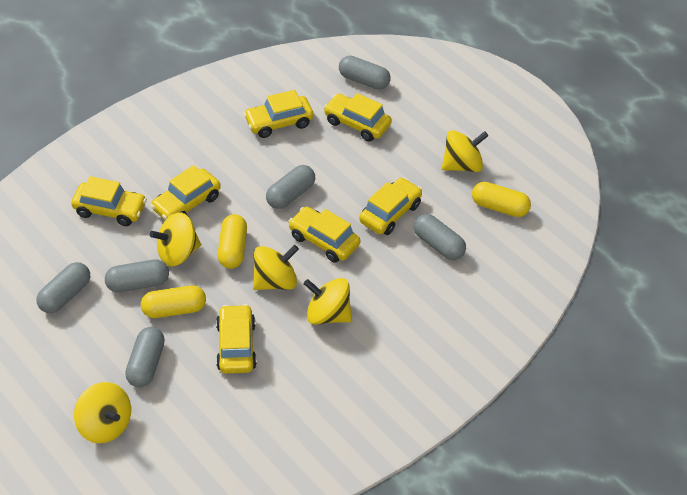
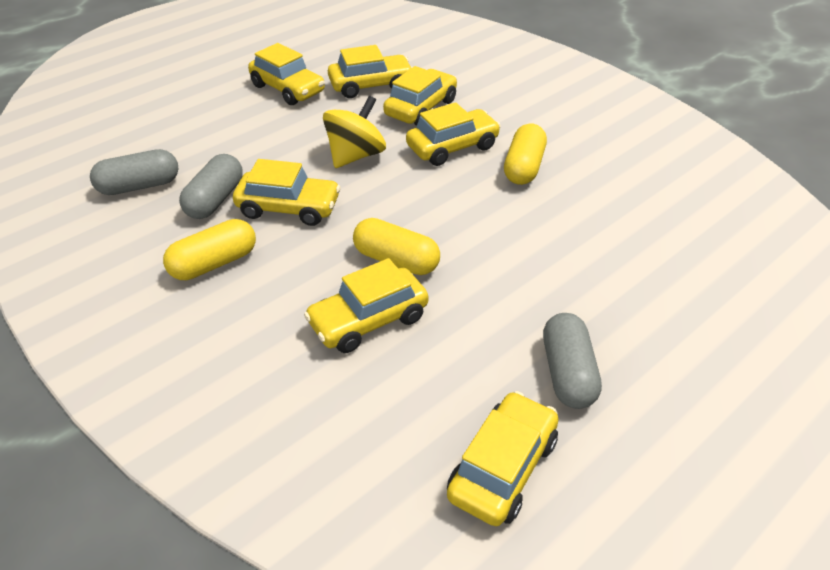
grey capsule: [36,262,90,313] [105,259,169,292] [125,327,165,387] [266,165,315,209] [339,56,391,90] [414,214,466,260] = 6 -> [90,149,178,195] [179,154,243,219] [543,313,602,409] = 3
yellow spinning top: [74,382,131,443] [150,212,201,266] [253,245,299,290] [304,278,352,324] [442,130,488,172] = 5 -> [323,96,386,168] = 1

